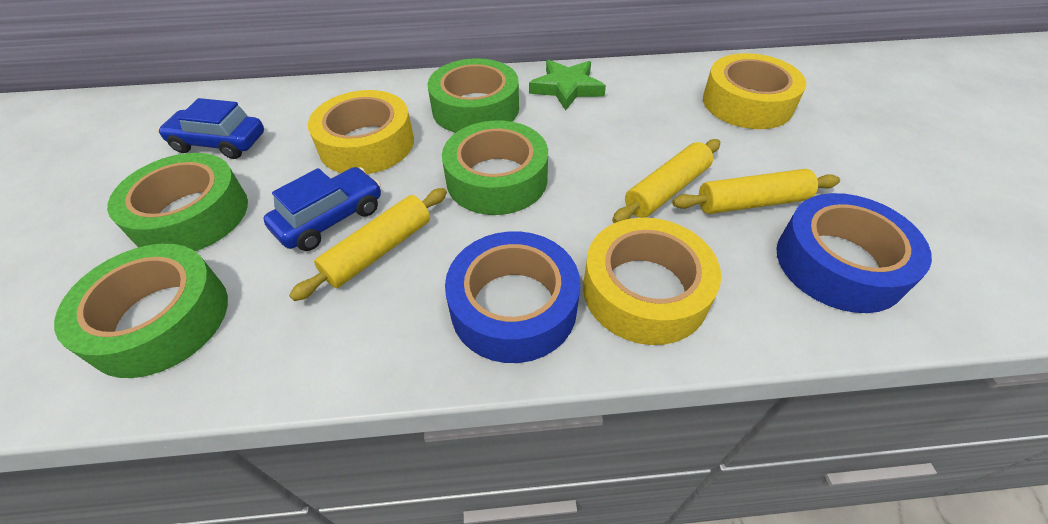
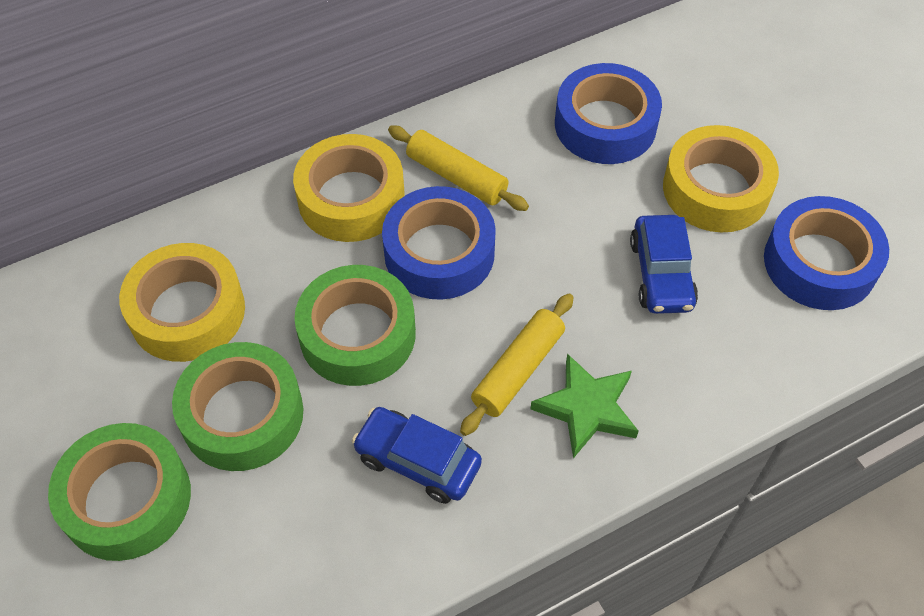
blue tape: [445,231,580,363] [776,193,932,313] = 2 -> [382,186,496,300] [555,63,662,164] [764,196,889,310] = 3
green tape: [54,244,228,378] [107,153,248,251] [427,58,519,133] [442,120,548,215] = 4 -> [48,423,191,561] [172,342,303,471] [295,265,416,386] = 3
yellow rolling pin: [289,188,447,301] [612,139,720,223] [672,169,840,214] = 3 -> [388,126,529,211] [460,293,574,436] = 2

